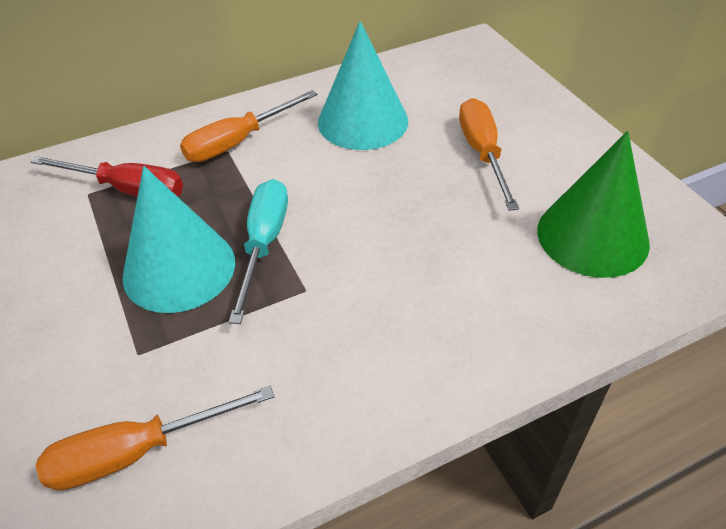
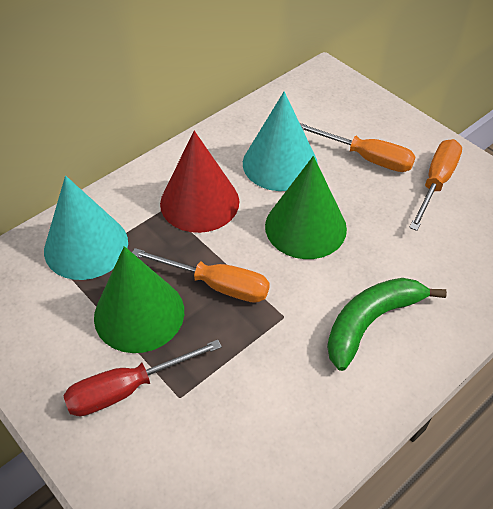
green banana: none = 0 -> [327,278,447,371] = 1
green cone: [537,131,650,278] = 1 -> [94,246,184,353] [265,156,347,259] = 2
red cone: none = 0 -> [160,131,239,233] = 1
turquoise screwdriver: [229,179,288,324] = 1 -> none = 0

